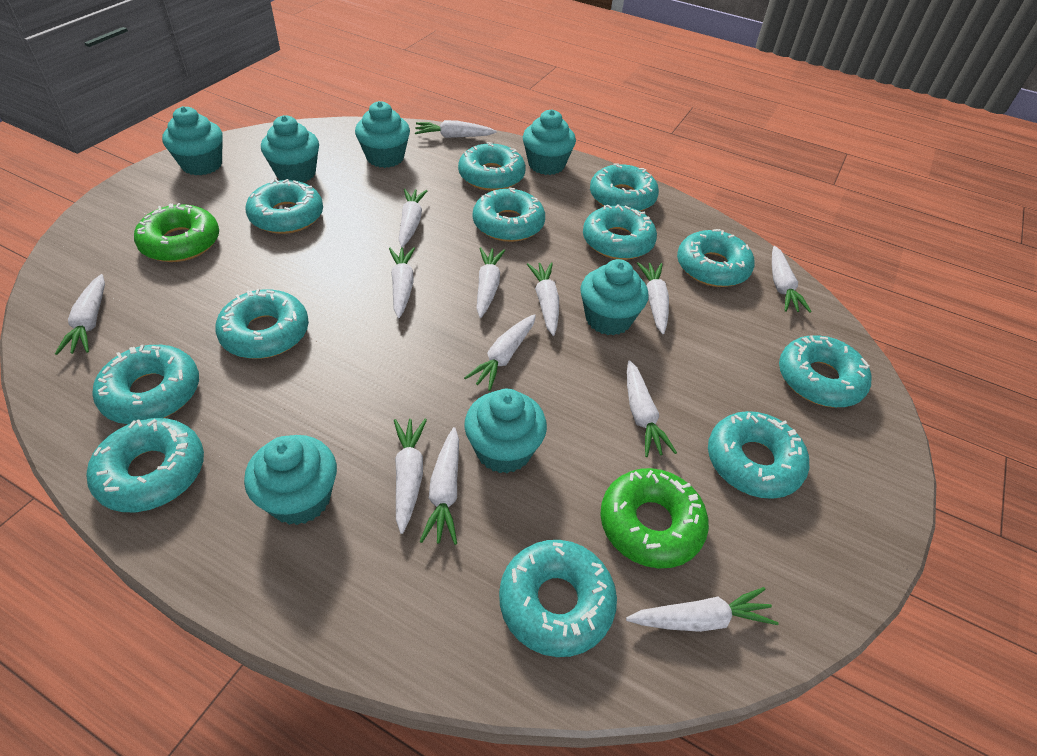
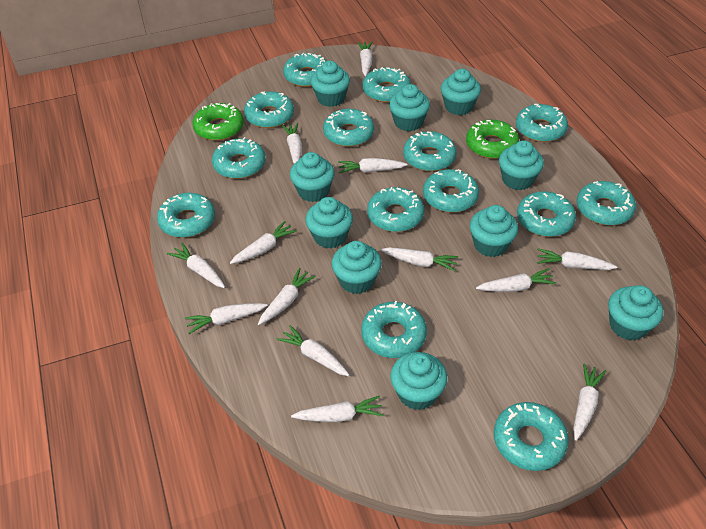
turquoise cupcake: [162,106,223,175] [244,435,337,525] [261,115,319,182] [355,101,410,168] [464,389,547,473] [523,110,576,175] [580,259,649,335] = 7 -> [290,152,335,202] [306,197,353,249] [311,61,350,107] [332,241,382,294] [389,84,430,131] [390,352,447,410] [441,69,481,115] [470,205,518,257] [499,140,544,190] [608,285,663,340] = 10
turquoise donut: [87,418,204,512] [93,345,199,424] [215,289,309,359] [245,179,323,234] [458,142,526,191] [473,187,545,242] [499,540,617,657] [583,204,657,260] [590,163,659,211] [677,229,755,287] [708,411,809,499] [779,335,872,408] = 12 -> [157,193,215,238] [212,137,265,179] [244,91,294,128] [283,53,327,87] [323,109,374,147] [361,301,427,358] [363,67,411,103] [367,187,424,232] [403,131,456,171] [423,169,479,212] [494,402,569,471] [516,104,568,142] [517,191,576,237] [577,181,636,225] = 14

